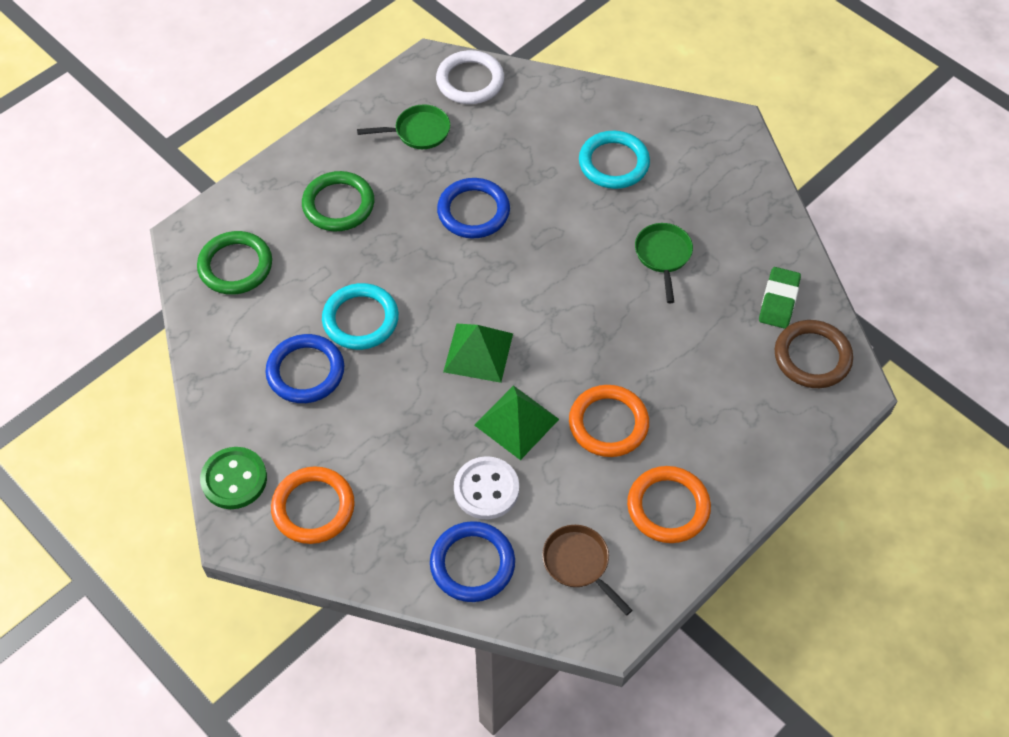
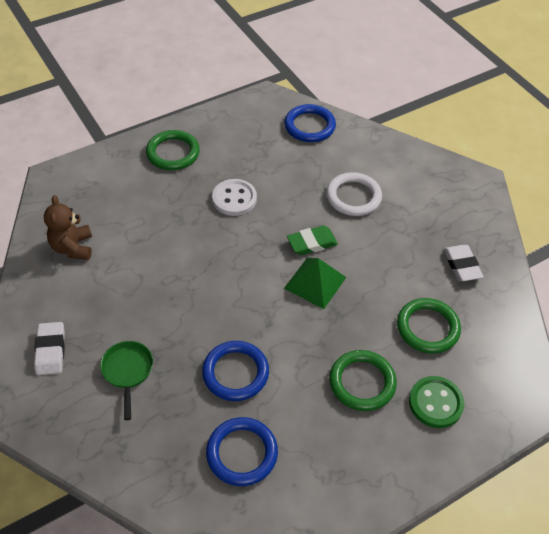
brown pan: [542,525,633,616] = 1 -> none = 0
brown ring: [775,320,853,388] = 1 -> none = 0
brown teddy bear: none = 0 -> [44,195,92,260] = 1
green pan: [357,104,450,149] [635,223,693,303] = 2 -> [100,341,153,420] = 1
green pyramid: [443,324,513,383] [474,385,559,460] = 2 -> [284,258,346,309] = 1
green ring: [197,231,272,295] [302,171,374,231] = 2 -> [146,130,200,170] [329,350,397,411] [397,298,461,354] = 3
orange ring: [271,466,355,544] [569,385,649,457] [627,466,711,543] = 3 -> none = 0
turquoise ring: [322,283,399,350] [579,131,650,189] = 2 -> none = 0
white eraser: none = 0 -> [34,322,65,375] [444,245,484,281] = 2

